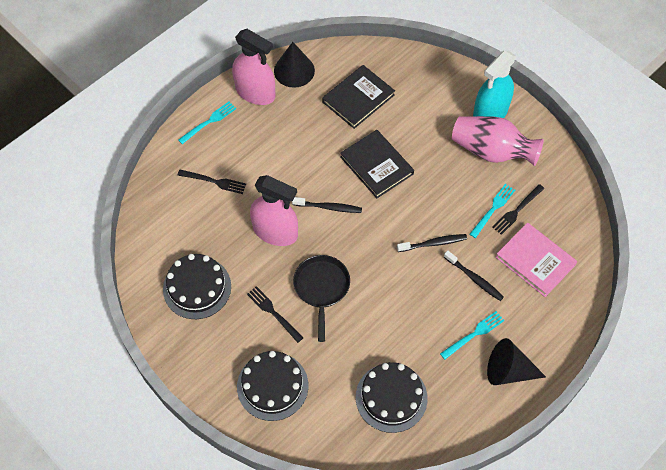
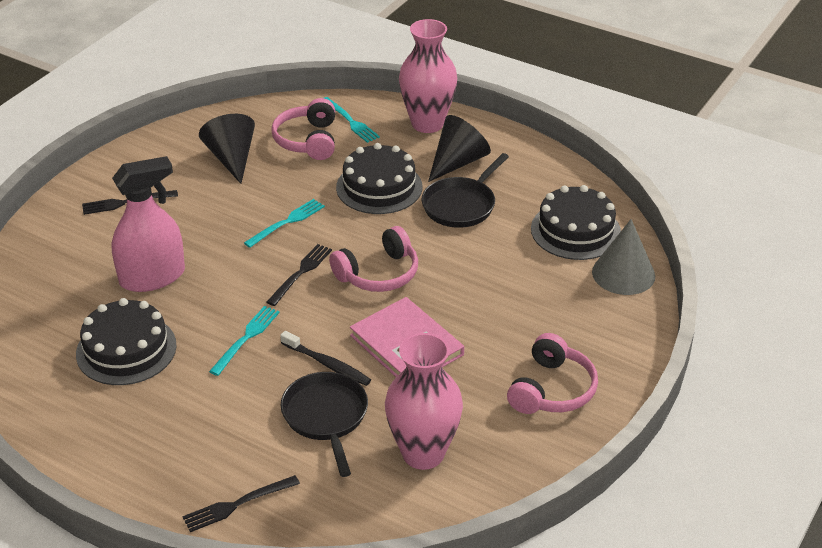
black book: [322,65,395,129] [340,130,414,198] = 2 -> none = 0
black pan: [293,255,350,342] = 1 -> [281,372,368,477] [422,153,509,228] = 2
black toothbrush: [292,197,362,213] [397,234,467,252] [444,251,504,301] = 3 -> [280,331,371,386] = 1
grey cone: none = 0 -> [592,219,655,295] = 1
pink headphones: none = 0 -> [271,98,335,160] [329,226,418,292] [507,333,598,414] = 3
pink spray bottle: [232,29,275,105] [250,175,298,246] = 2 -> [111,156,185,292] = 1
pink vase: [452,116,544,166] = 1 -> [385,333,463,470] [399,19,457,133] = 2
turquoise spray bottle: [473,51,516,118] = 1 -> none = 0

